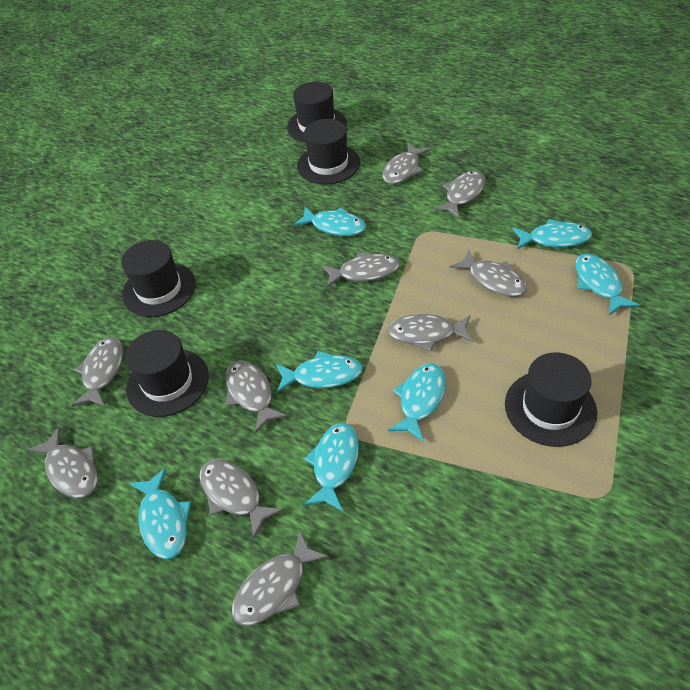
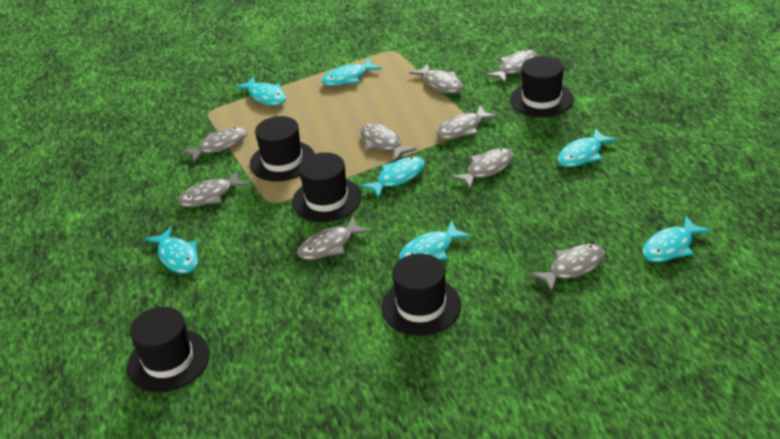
grey fish: [28,427,98,498] [71,337,123,407] [199,459,283,538] [225,360,288,433] [232,531,329,626] [322,252,400,288] [382,143,431,185] [387,314,473,352] [433,171,485,218] [450,250,527,297] = 10 -> [178,170,249,207] [182,127,247,163] [297,217,371,260] [360,123,417,161] [409,63,463,93] [436,105,498,139] [451,148,514,190] [486,50,538,84] [530,244,605,293] = 9

